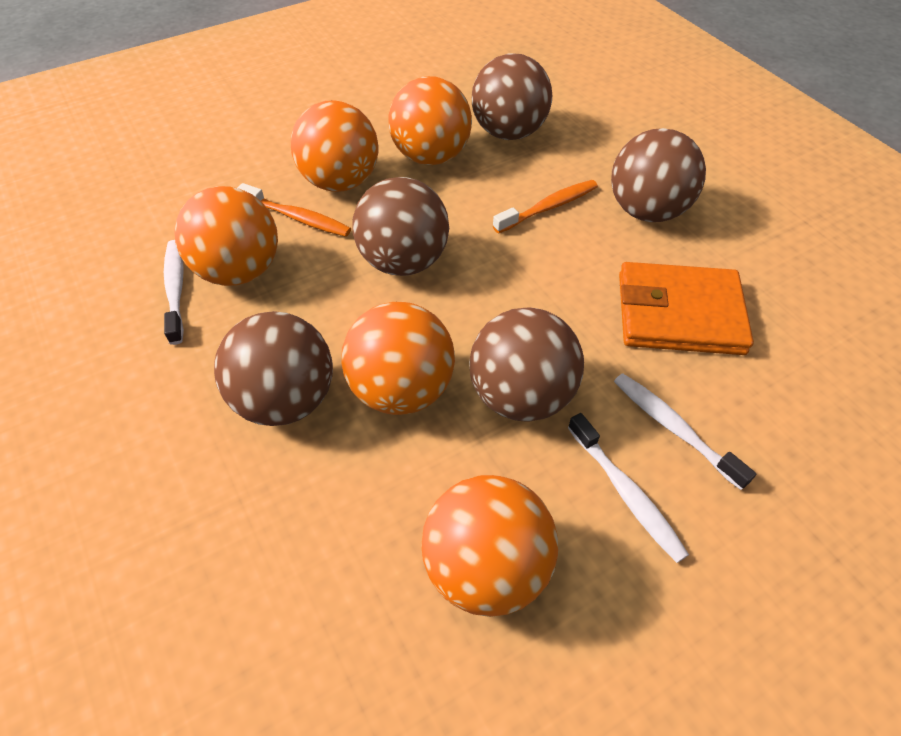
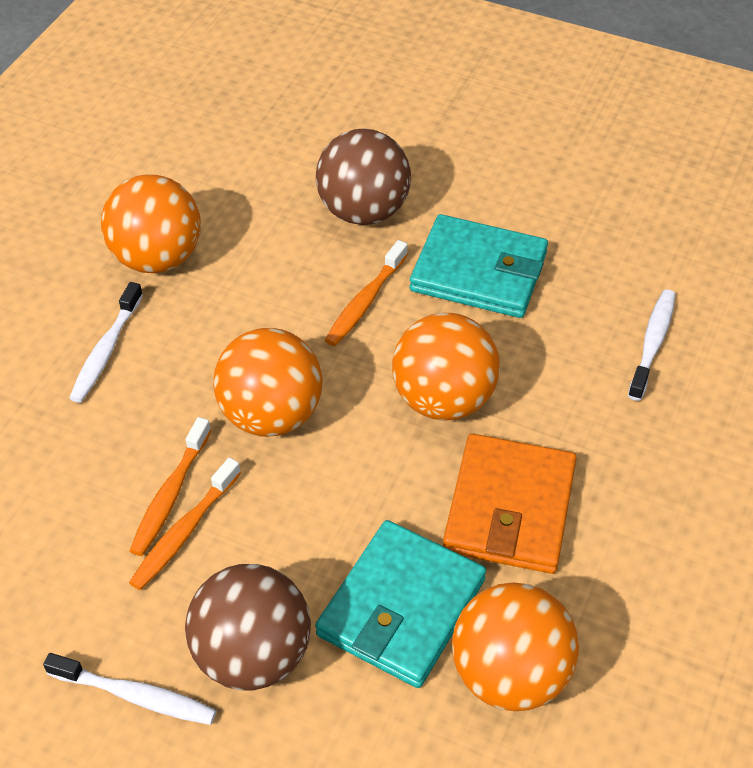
brown ball: [214,311,333,426] [353,177,449,276] [469,307,584,422] [472,53,552,140] [611,128,706,222] = 5 -> [185,564,311,690] [316,128,411,225] = 2
orange ball: [174,186,278,286] [291,100,379,192] [341,302,455,415] [388,76,472,165] [421,475,558,617] = 5 -> [101,174,201,273] [213,328,323,437] [392,313,500,421] [452,583,579,711] = 4
orange toothbrush: [238,183,351,237] [493,180,598,234] = 2 -> [129,457,241,590] [130,417,211,556] [325,240,408,346] = 3
turquoise wallet: none = 0 -> [315,520,486,688] [410,214,548,318] = 2

